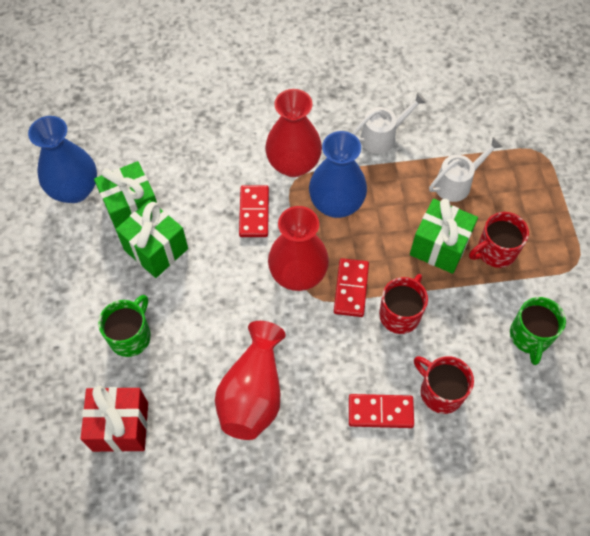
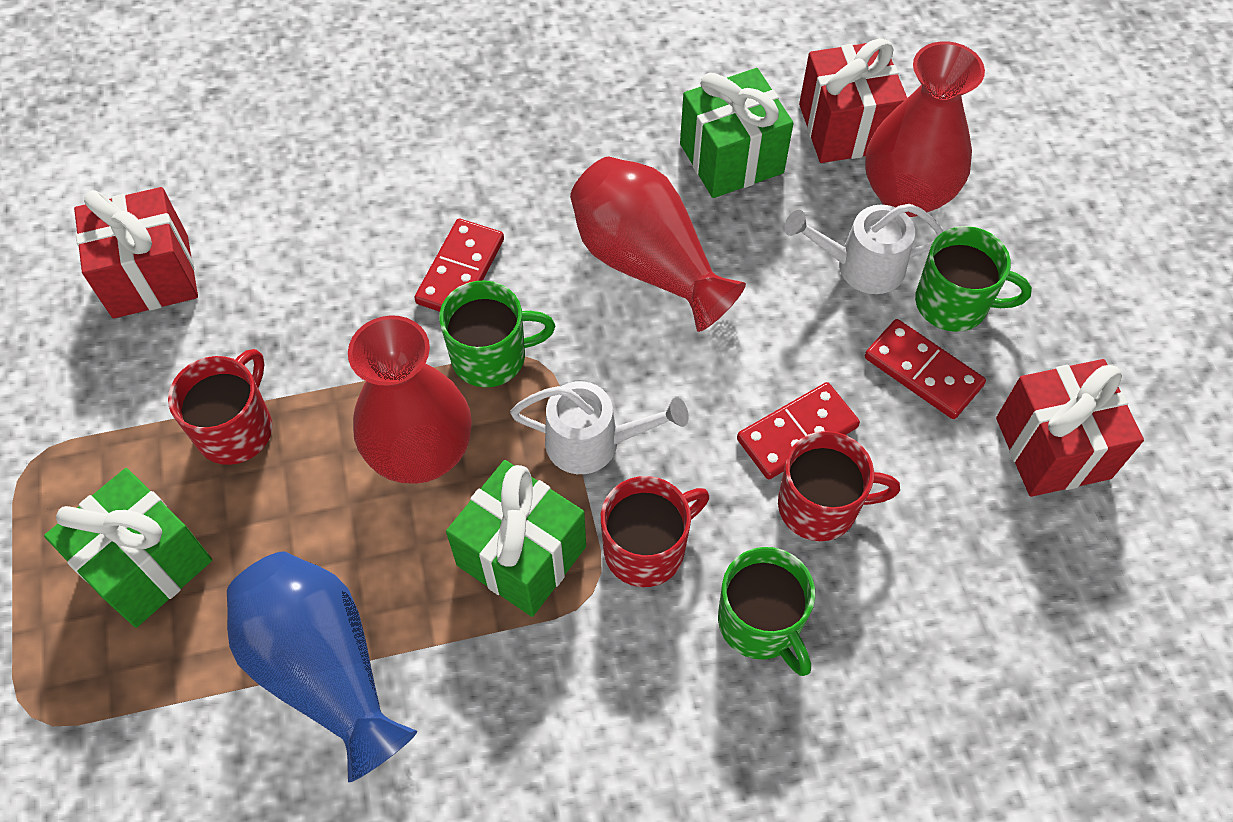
blue vase: [28,116,97,203] [309,131,367,218] = 2 -> [227,552,417,782] = 1
green mug: [98,295,151,357] [510,297,566,365] = 2 -> [439,280,555,387] [718,547,815,676] [915,226,1032,332] = 3
red gift: [80,386,148,452] = 1 -> [74,187,198,318] [799,38,907,163] [996,359,1144,497] = 3

